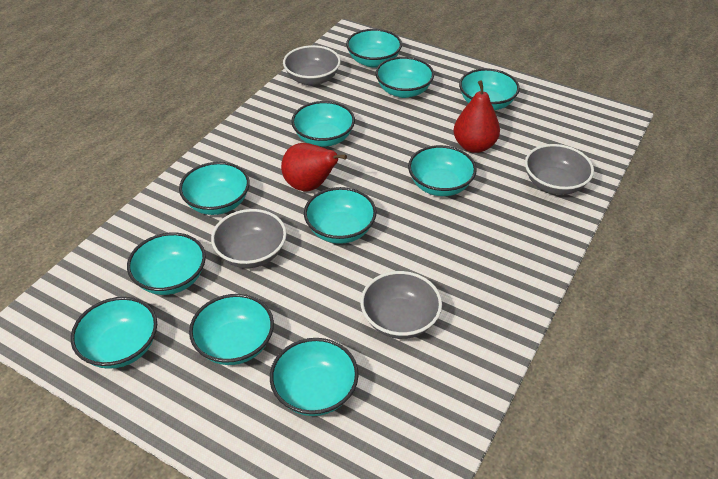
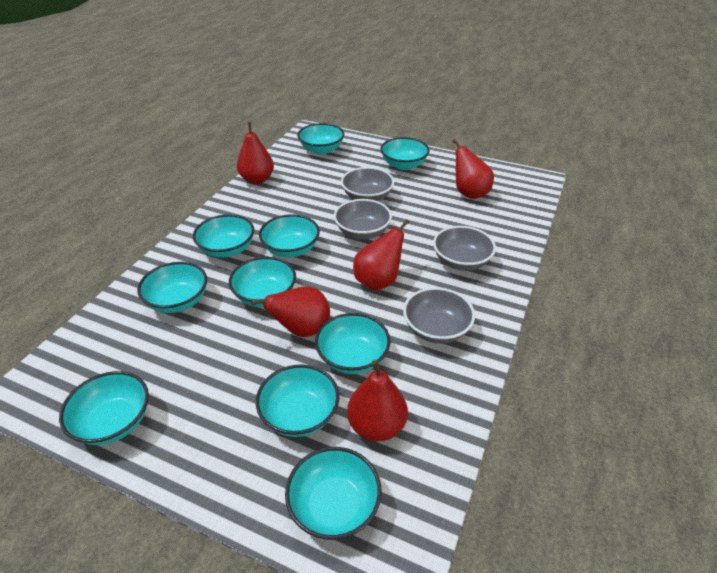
red pear: [281,143,347,191] [453,80,500,153] = 2 -> [237,122,274,184] [251,286,330,337] [347,360,408,442] [353,219,409,291] [452,139,494,199] = 5
turquoise bowl: [71,297,157,369] [127,233,206,295] [179,162,250,215] [189,294,274,365] [270,338,359,416] [291,101,355,147] [304,187,376,244] [346,29,402,68] [375,57,434,98] [408,145,477,196] [459,68,520,110] = 11 -> [59,371,149,445] [137,262,207,313] [193,214,254,258] [229,257,296,307] [256,364,339,437] [259,214,320,257] [285,447,382,540] [297,123,344,154] [315,313,391,374] [380,137,430,170] = 10

